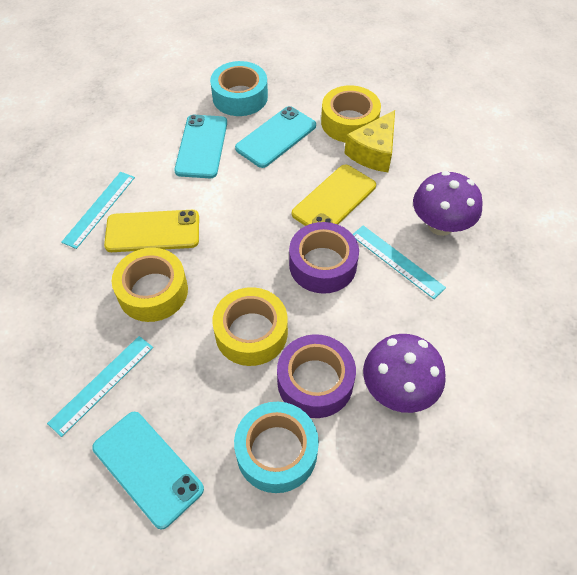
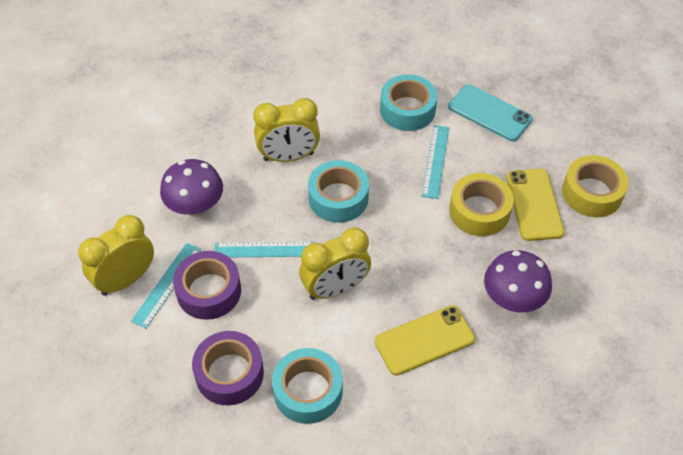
turquoise phone: [92,412,204,530] [174,115,227,178] [235,106,316,168] = 3 -> [448,84,533,141] = 1
turquoise tape: [210,61,268,116] [234,402,319,493] = 2 -> [272,348,343,424] [308,160,369,223] [380,74,437,131] = 3
yellow cheese: [344,110,395,172] = 1 -> none = 0
yellow clock: none = 0 -> [78,215,154,296] [253,98,320,162] [299,227,371,300] = 3
yellow tape: [112,248,188,322] [212,287,288,366] [321,85,381,142] = 3 -> [449,173,514,236] [562,155,628,217] = 2

